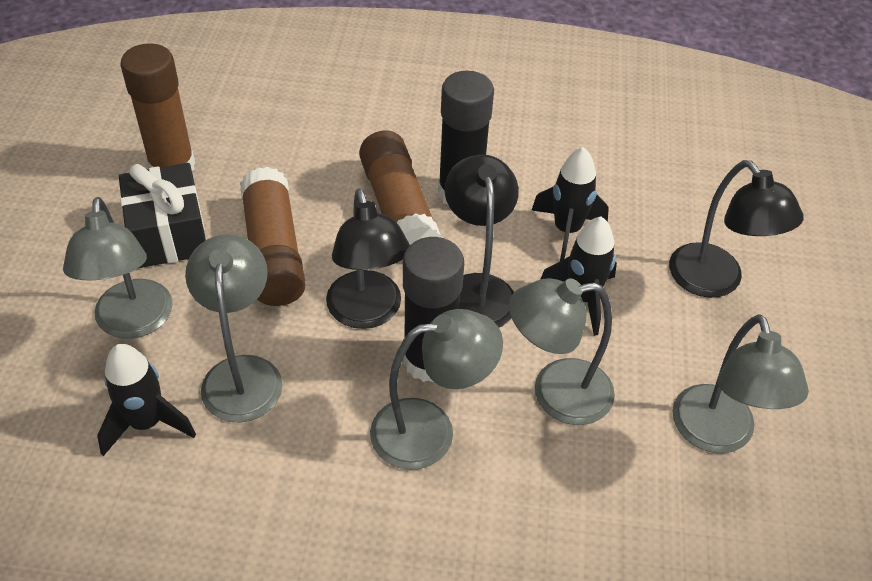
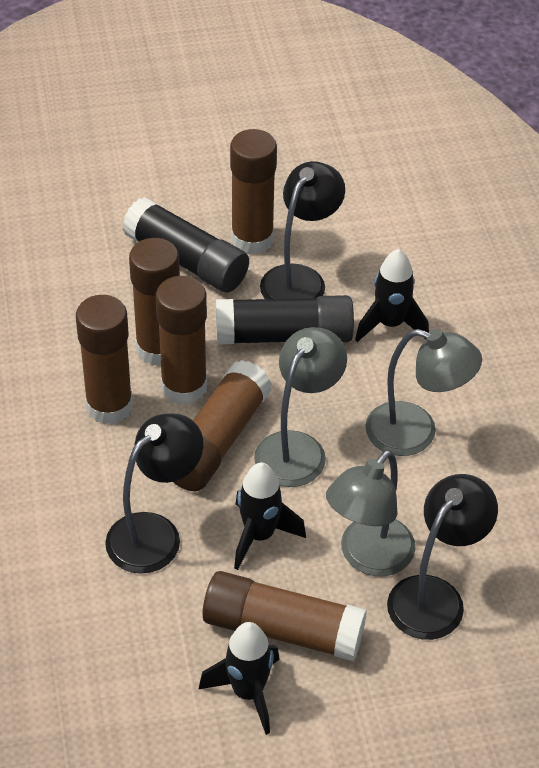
black gift: [119,163,206,268] = 1 -> none = 0
brown glue stick: [120,43,195,171] [240,167,306,306] [359,130,441,245] = 3 -> [76,295,133,425] [129,238,180,366] [156,276,207,405] [173,360,272,491] [203,571,367,661] [230,129,277,255] = 6
grey lamp: [63,197,173,339] [185,234,283,422] [370,309,503,470] [509,278,615,425] [672,314,809,453] = 5 -> [254,327,347,487] [326,450,416,576] [365,329,482,456] = 3

